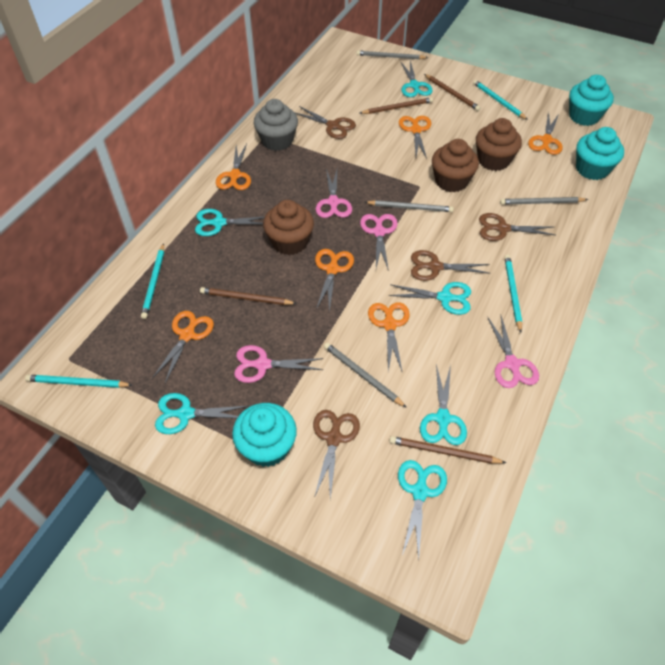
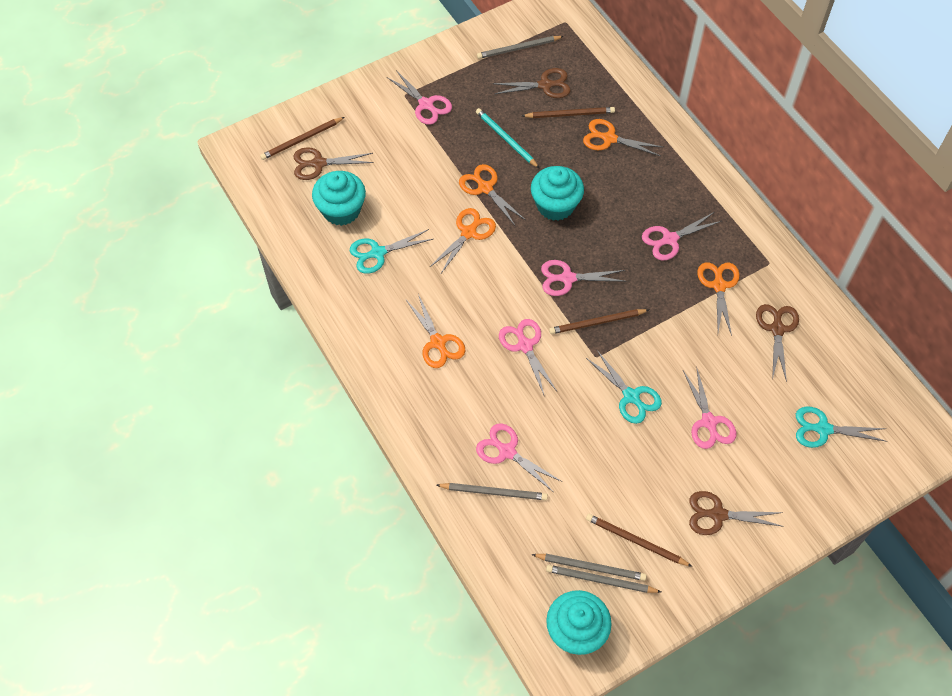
brown cupcake: [263,200,314,255] [432,139,479,192] [476,118,522,171] = 3 -> none = 0
grey cupcake: [254,99,298,151] = 1 -> none = 0
orange scissors: [152,311,214,383] [216,144,251,190] [315,249,354,312] [368,302,410,373] [399,116,431,159] [528,112,563,155] = 6 -> [406,294,465,368] [430,208,496,275] [459,164,525,225] [583,119,663,156] [697,262,740,336] = 5
pink scissors: [234,345,323,383] [316,169,352,218] [360,214,398,271] [488,316,539,388] = 4 -> [387,70,452,125] [476,423,563,491] [499,319,557,395] [541,260,625,296] [642,212,722,261] [683,366,737,449] = 6
turquoise pencil: [25,375,132,388] [141,243,164,319] [473,80,528,120] [504,255,522,333] = 4 -> [476,108,539,168] = 1
turquoise scissors: [155,393,248,434] [195,209,265,236] [389,282,471,315] [398,460,447,560] [400,61,433,97] [420,364,467,445] = 6 -> [350,229,433,274] [586,350,662,424] [796,407,887,448] = 3

